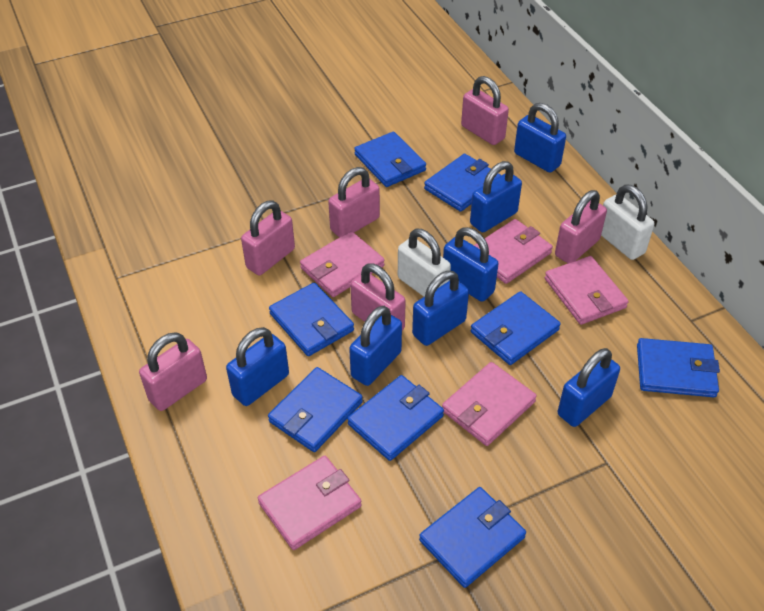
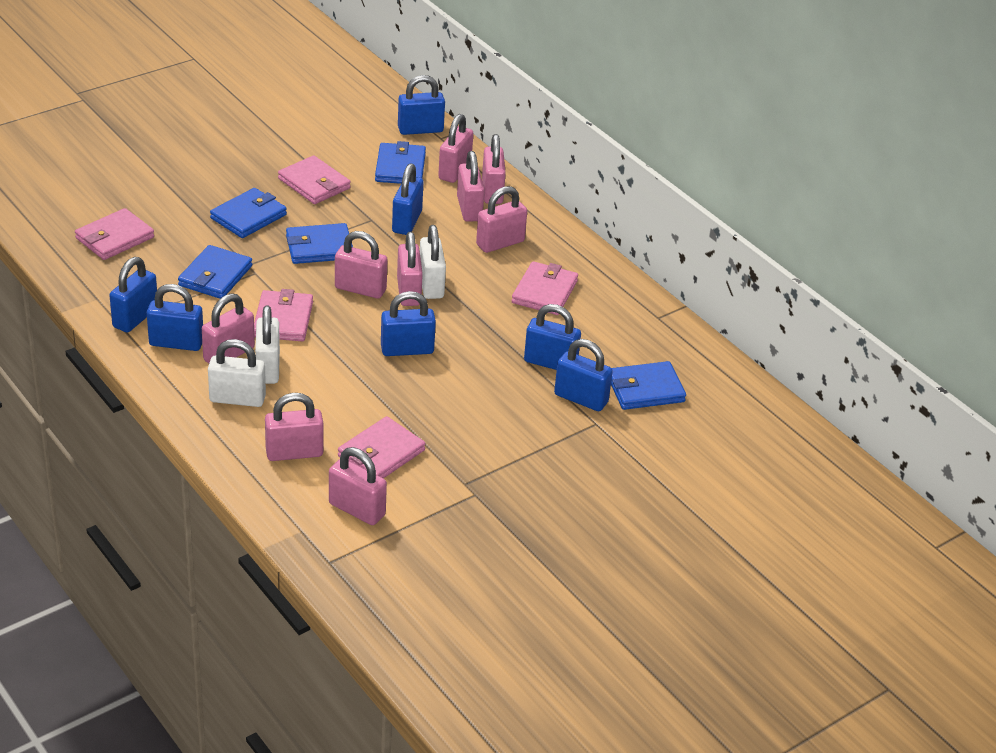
blue wallet: [268,367,363,452] [269,283,354,356] [347,375,444,461] [354,132,426,187] [419,487,526,588] [424,154,501,212] [471,291,561,365] [637,338,720,397] = 8 -> [178,245,252,299] [210,188,287,238] [286,223,353,264] [375,141,426,184] [611,361,686,410] = 5
pink padlock: [139,332,207,411] [241,200,295,275] [328,167,380,237] [350,263,406,330] [461,76,509,145] [555,190,607,263] = 6 -> [202,293,255,363] [265,393,323,461] [329,447,387,525] [335,231,388,299] [397,232,423,306] [438,114,473,183] [457,151,485,222] [476,186,527,253] [482,134,506,204] = 9
white padlock: [398,229,451,297] [601,184,654,260] = 2 -> [208,339,266,407] [255,306,280,384] [420,225,446,299] = 3

